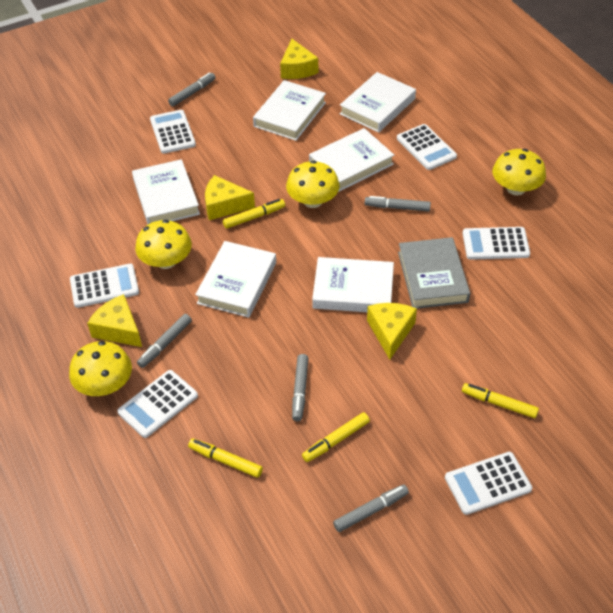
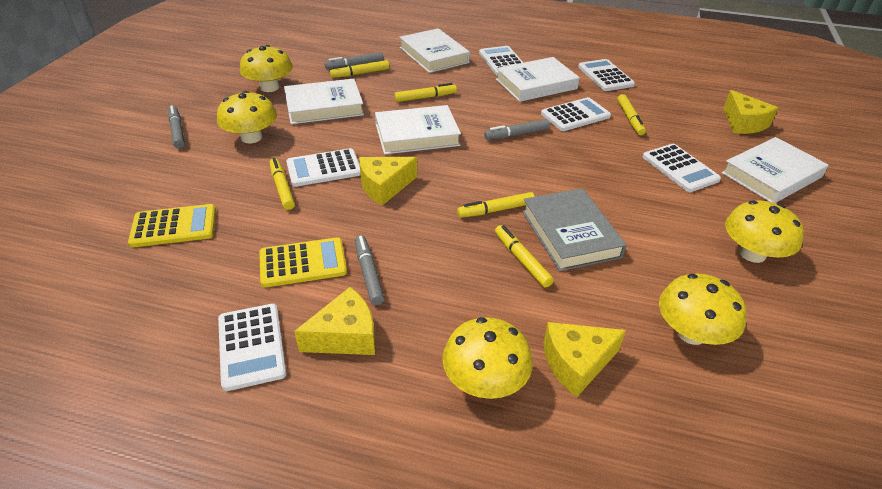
grey marker: [137,314,192,368] [168,72,216,107] [292,354,308,421] [333,485,409,532] [365,196,431,212] = 5 -> [168,105,185,148] [325,52,383,70] [355,235,384,305] [484,119,550,140] = 4
white book: [132,159,200,224] [195,241,276,318] [253,80,326,141] [309,128,394,192] [312,257,394,312] [340,72,416,133] = 6 -> [284,78,364,124] [375,105,461,154] [399,28,470,73] [496,57,580,102] [721,137,829,203] = 5
yellow calculator: none = 0 -> [128,204,216,247] [259,237,347,288] = 2
yellow marker: [188,438,263,478] [223,199,285,229] [302,412,370,462] [462,383,539,418] = 4 -> [270,158,295,210] [330,60,389,78] [394,83,457,102] [457,192,535,218] [495,225,554,288] [617,94,646,135] = 6
yellow mushroom: [69,341,132,396] [135,220,192,269] [286,161,340,208] [492,149,546,195] = 4 -> [217,91,277,143] [240,45,293,92] [442,317,533,399] [659,273,747,345] [725,200,804,263] = 5

